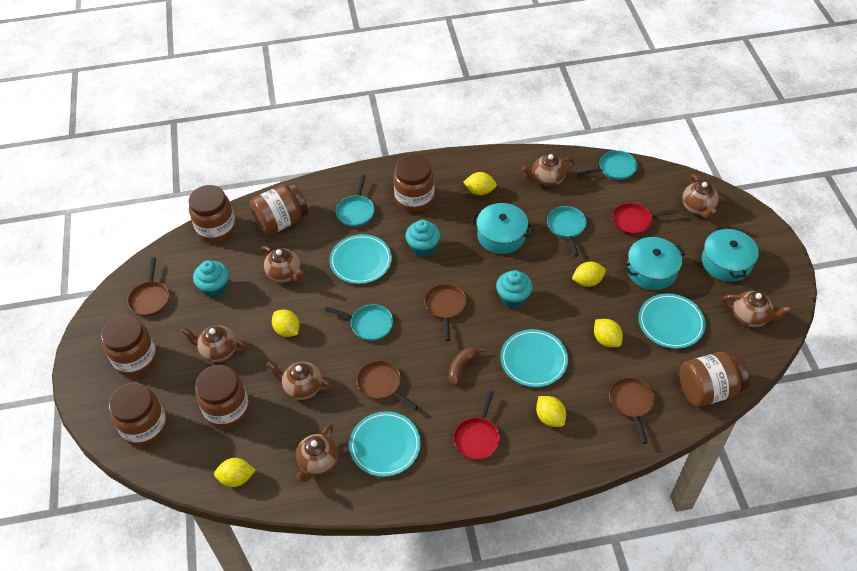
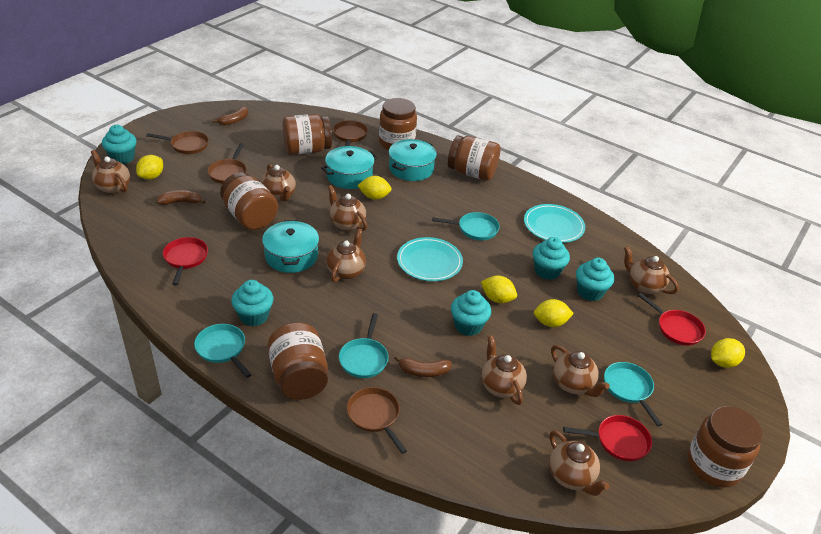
brown banana: [449,347,485,385] = 1 -> [157,190,206,205] [212,106,248,126] [394,355,452,377] = 3
brown jar: [101,315,157,377] [109,383,167,447] [189,185,236,243] [195,365,249,429] [250,183,308,236] [393,155,434,212] [680,351,750,407] = 7 -> [220,172,278,230] [267,323,328,400] [283,114,332,155] [379,98,417,150] [448,135,500,181] [687,406,763,488] = 6
brown teapot: [181,325,247,362] [261,246,303,283] [266,361,332,400] [296,424,338,482] [522,154,575,187] [682,174,718,219] [722,291,792,327] = 7 -> [91,150,130,194] [260,164,296,201] [326,228,366,282] [328,185,367,231] [481,336,527,405] [549,430,609,496] [551,345,610,397] [624,246,679,294] = 8
red pan: [453,390,500,460] [612,203,678,235] = 2 -> [163,237,208,285] [563,415,652,461] [638,293,706,346] = 3
turquoise cupcake: [193,260,229,298] [405,220,440,257] [496,270,533,309] = 3 -> [102,125,137,164] [231,280,274,326] [451,290,491,336] [533,237,570,280] [576,258,614,301] = 5
turquoise plate: [330,234,392,284] [349,411,421,477] [500,329,568,387] [639,293,706,349] = 4 -> [397,237,463,281] [524,204,585,243] = 2
yellow lemon: [214,458,256,487] [272,309,300,337] [463,172,497,195] [536,396,566,427] [572,262,606,287] [594,319,623,347] = 6 -> [136,155,163,179] [358,176,392,200] [481,276,517,303] [534,299,574,327] [711,338,745,368] = 5

